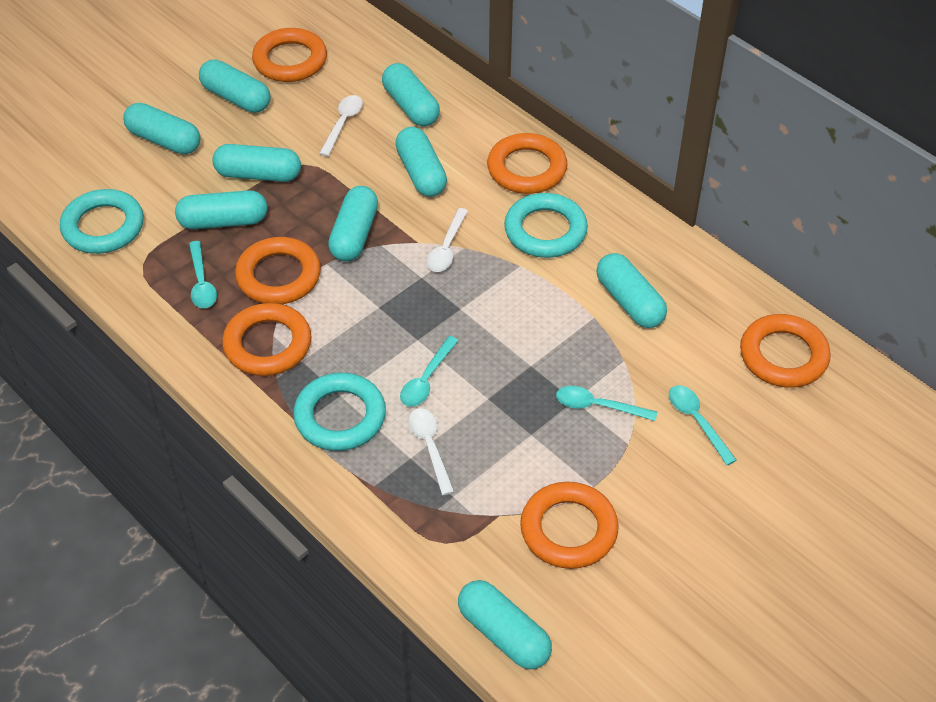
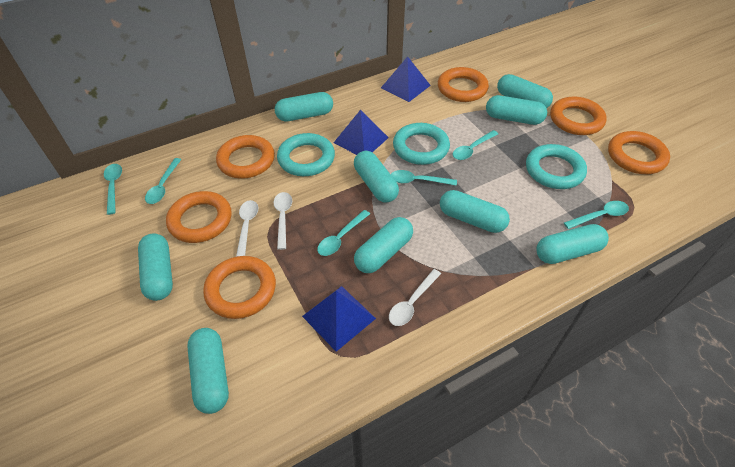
blue pyramid: none = 0 -> [302,286,376,352] [334,110,389,155] [381,56,431,102] = 3
turquoise spoon: [189,241,217,308] [400,336,459,407] [556,386,657,421] [669,385,737,465] = 4 -> [104,164,122,215] [145,158,182,204] [317,210,370,256] [391,170,457,186] [453,130,498,160] [564,201,629,229] = 6

